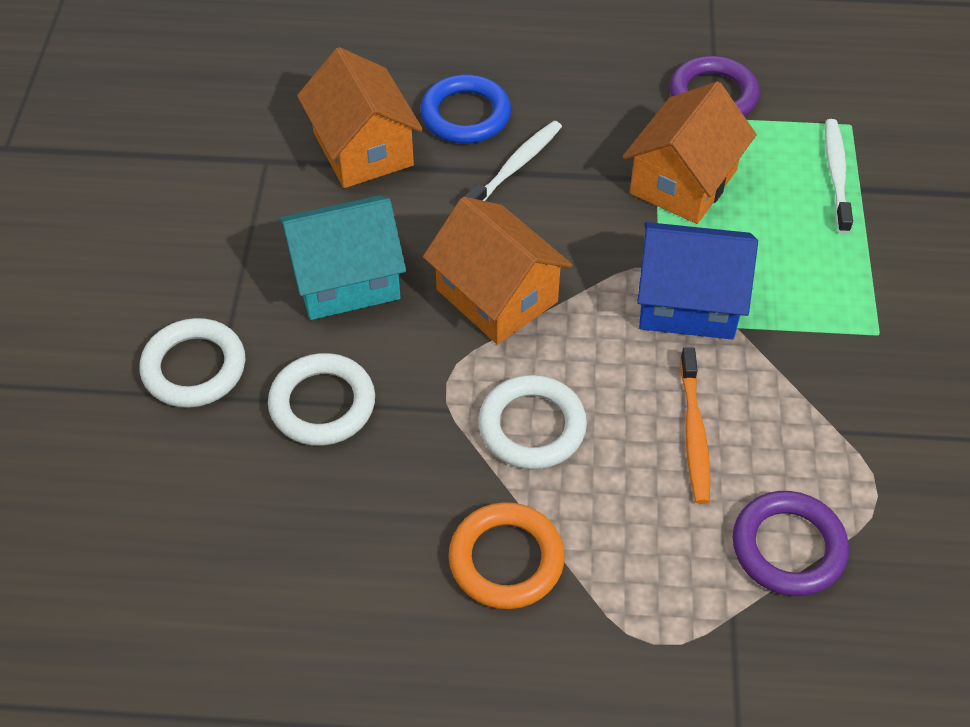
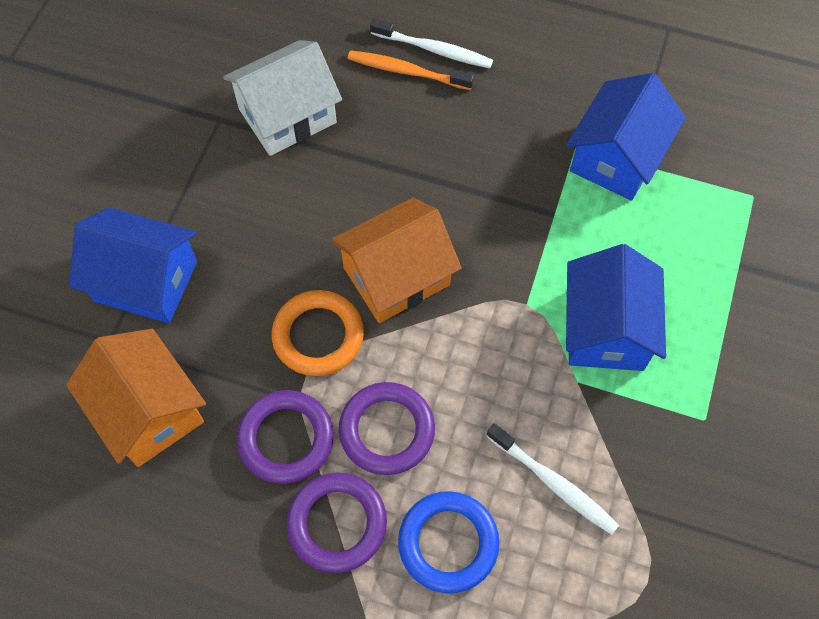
blue house: [637,222,758,340] = 1 -> [69,207,197,323] [566,73,686,201] [566,244,666,371] = 3
orange house: [297,47,423,188] [423,197,573,344] [622,81,757,224] = 3 -> [66,329,206,467] [331,198,462,323] = 2
purple ring: [670,56,760,117] [733,491,849,596] = 2 -> [237,390,334,484] [286,472,387,573] [339,382,435,475] = 3
turquoise house: [278,196,406,320] = 1 -> none = 0
white house: none = 0 -> [223,40,342,156] = 1
white ring: [140,318,245,408] [268,353,375,446] [478,375,587,469] = 3 -> none = 0

